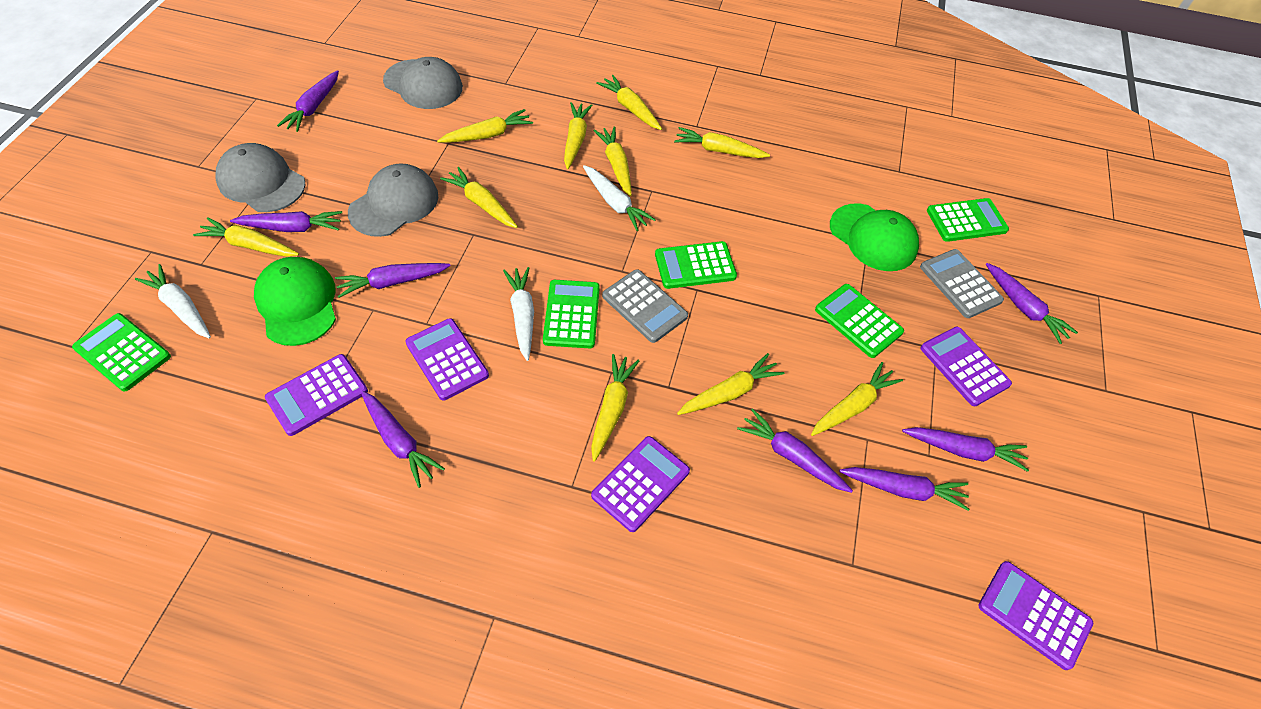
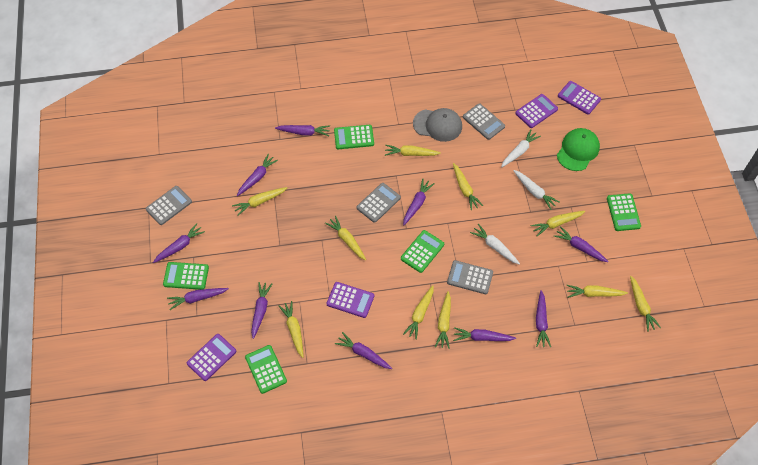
green cap: [254,257,336,346] [830,204,919,271] = 2 -> [557,128,600,171] = 1
grey calculator: [602,269,688,343] [920,249,1004,318] = 2 -> [146,186,192,225] [357,183,401,223] [447,260,493,294] [463,103,505,140] = 4
grey cap: [216,143,306,212] [348,163,438,237] [383,57,463,109] = 3 -> [413,108,462,142] = 1
purple calculator: [265,354,368,436] [405,318,489,400] [591,436,690,532] [921,327,1012,406] [979,561,1093,670] = 5 -> [187,334,237,381] [326,282,374,318] [515,94,558,128] [558,81,601,115] = 4
purple carrot: [230,211,342,232] [277,70,339,132] [335,263,451,298] [361,391,445,488] [737,409,853,493] [839,467,970,511] [902,427,1029,472] [986,263,1078,344] = 8 -> [153,223,205,263] [167,288,229,310] [237,154,278,196] [251,282,272,339] [275,125,330,136] [335,332,392,369] [403,179,435,225] [453,327,516,341] [536,290,551,347] [554,226,609,262] = 10

